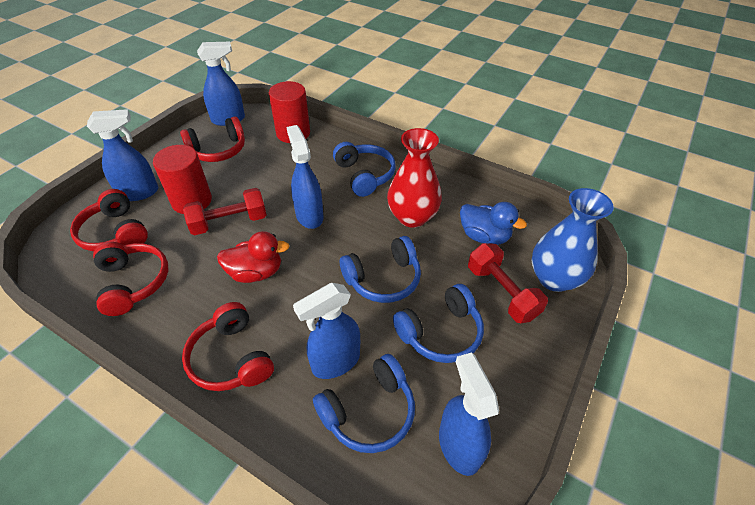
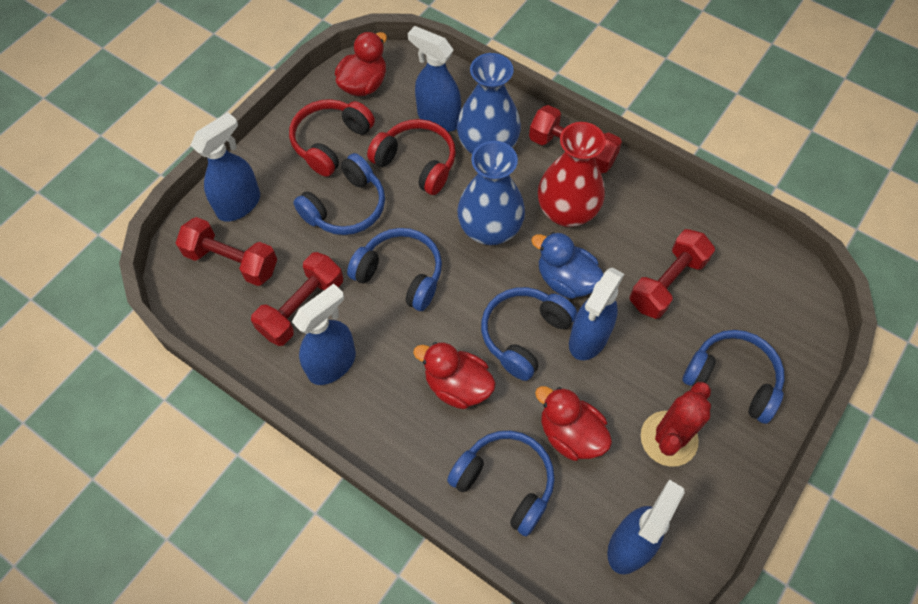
blue headphones: [313,354,415,453] [333,142,396,197] [340,236,421,303] [393,284,484,363] = 4 -> [293,153,385,235] [347,228,442,311] [447,430,555,537] [481,287,577,381] [682,330,785,424] = 5
blue vase: [532,188,614,292] = 1 -> [457,53,521,154] [457,141,525,245] = 2
red cactus: none = 0 -> [641,382,711,467] = 1
red cylinder: [153,145,212,214] [269,81,310,143] = 2 -> none = 0
red duck: [217,231,289,283] = 1 -> [335,32,387,96] [413,342,496,409] [535,386,612,461] = 3
red dumbbell: [183,188,267,235] [468,243,548,323] = 2 -> [176,217,277,286] [251,252,343,346] [529,105,622,173] [630,229,715,319] = 4
red headphones: [70,189,148,251] [93,242,168,316] [180,116,245,162] [182,302,274,391] = 4 -> [289,99,375,177] [367,119,456,195] = 2

